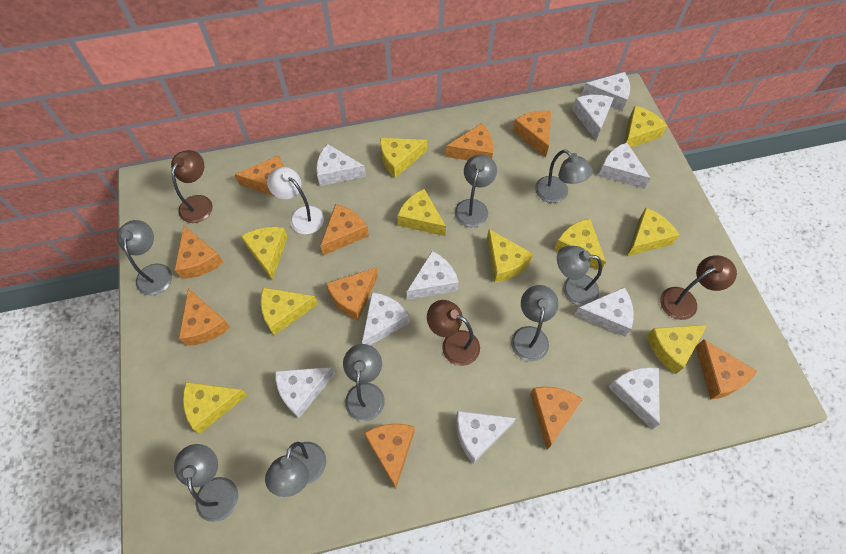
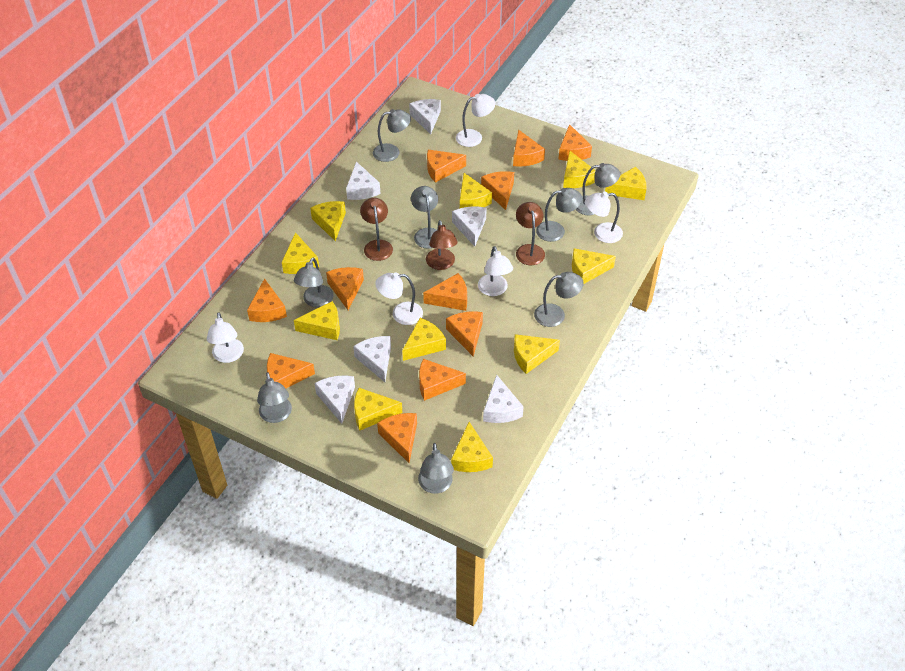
orange cheese: [174,226,224,279] [179,289,230,346] [234,155,283,196] [320,204,369,255] [326,267,378,320] [364,424,415,489] [446,123,493,160] [513,111,551,158] [530,387,583,449] [696,339,757,400] = 10 -> [247,278,287,322] [267,353,315,389] [326,267,364,310] [377,413,417,463] [419,359,466,401] [423,273,467,311] [427,150,466,183] [446,311,483,357] [481,171,514,210] [513,130,545,167] [558,124,592,161] = 11
white cheese: [275,367,335,418] [316,144,366,186] [362,292,410,345] [407,251,459,300] [456,411,516,464] [572,95,613,140] [574,287,634,336] [582,72,630,111] [598,142,651,189] [608,367,660,429] = 10 -> [314,375,355,424] [346,162,381,200] [353,336,391,382] [409,99,441,134] [452,206,487,247] [483,375,524,423] = 6
white lamp: [267,167,324,234] = 1 -> [207,312,244,363] [375,272,423,325] [456,94,495,147] [478,246,513,296] [585,192,623,243] = 5
yellow cheese: [183,382,248,434] [241,227,288,280] [261,287,318,335] [380,138,427,178] [397,189,446,236] [487,229,533,282] [554,219,606,270] [624,106,668,148] [627,208,679,256] [647,325,707,374] = 10 -> [282,232,319,274] [294,301,340,340] [310,201,346,241] [354,388,402,431] [402,318,446,361] [451,422,493,472] [460,173,492,208] [514,334,560,374] [563,151,596,188] [572,248,616,284] [605,167,647,200] = 11

